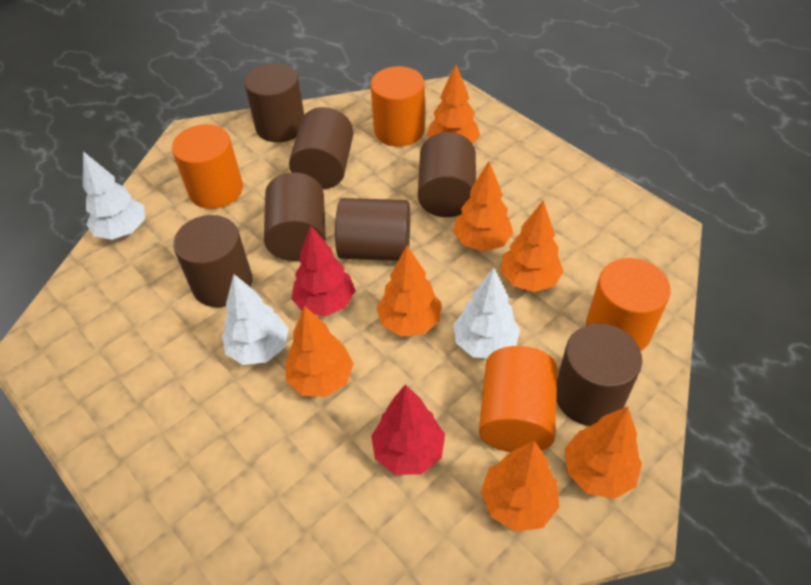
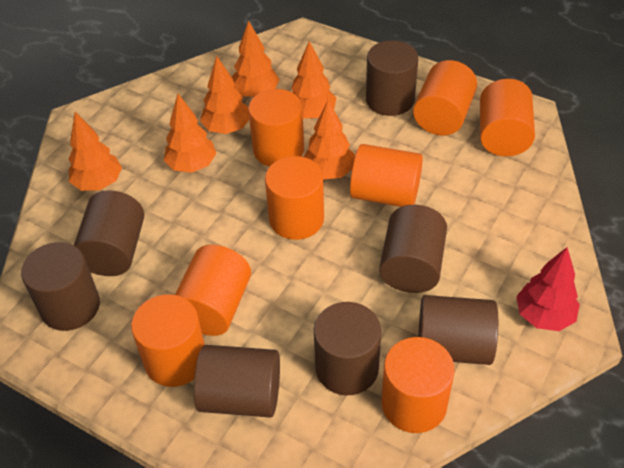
orange cylinder: [172,124,243,209] [371,66,425,147] [479,346,557,452] [586,258,671,351] = 4 -> [131,294,205,387] [175,245,251,336] [248,89,304,167] [265,156,324,240] [350,144,423,207] [381,337,455,433] [413,60,477,136] [480,79,535,156] = 8
orange tree: [286,306,354,397] [377,245,441,336] [427,64,480,144] [453,161,513,252] [481,441,559,532] [500,201,564,292] [565,406,642,499] = 7 -> [68,112,122,191] [164,94,216,173] [200,56,249,134] [232,20,280,97] [292,41,336,118] [304,100,355,179] = 6
red tree: [292,225,355,316] [371,384,445,475] = 2 -> [516,247,580,331] = 1
white tree: [83,151,145,240] [222,274,289,365] [453,267,520,359] = 3 -> none = 0

